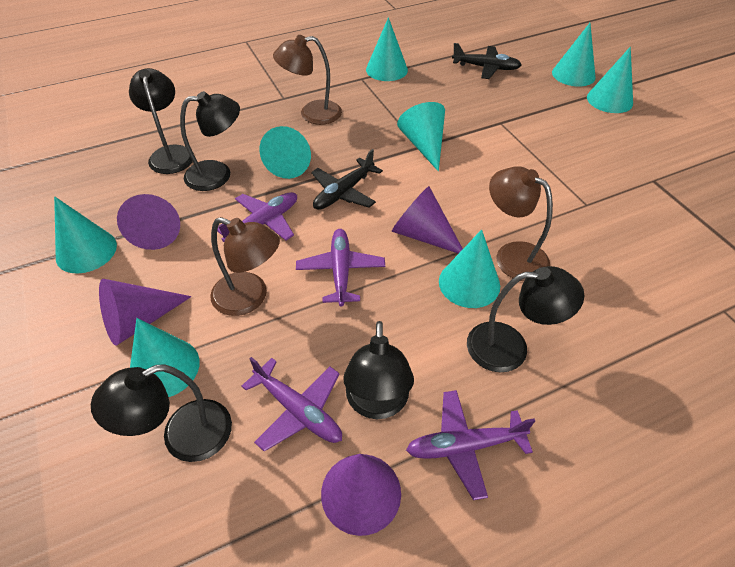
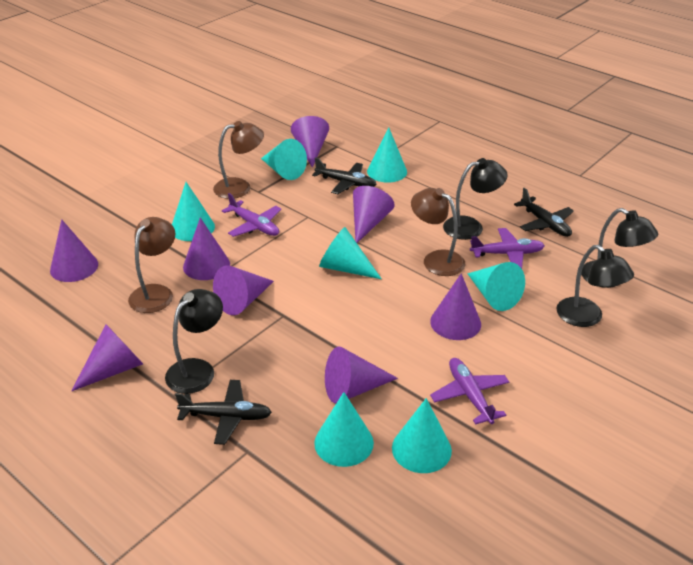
black lamp: [91,364,232,462] [129,68,194,174] [180,91,240,191] [343,321,414,419] [467,266,584,372] = 5 -> [165,289,223,394] [443,158,508,240] [557,245,634,327] [581,208,658,288] = 4
black plane: [311,149,383,210] [452,43,521,79] = 2 -> [175,380,272,445] [312,157,377,194] [514,188,574,237] = 3
purple cone: [99,279,192,346] [117,194,180,250] [321,454,401,536] [391,186,463,254] = 4 -> [50,219,98,282] [71,325,143,391] [183,218,230,280] [213,265,274,315] [291,116,329,168] [325,346,398,403] [353,186,395,243] [430,273,481,340] = 8
purple plane: [217,192,297,242] [241,357,342,452] [296,229,385,307] [406,390,535,500] = 4 -> [222,193,281,237] [430,358,509,425] [470,228,545,269] = 3
turquoise cone: [54,196,117,274] [130,318,200,397] [259,126,311,179] [366,17,408,81] [397,102,445,171] [439,230,500,308] [552,23,596,87] [587,47,633,113] = 8 -> [172,182,215,241] [261,139,307,180] [314,392,374,467] [319,227,382,279] [367,127,407,183] [392,398,452,473] [467,262,525,311] = 7

